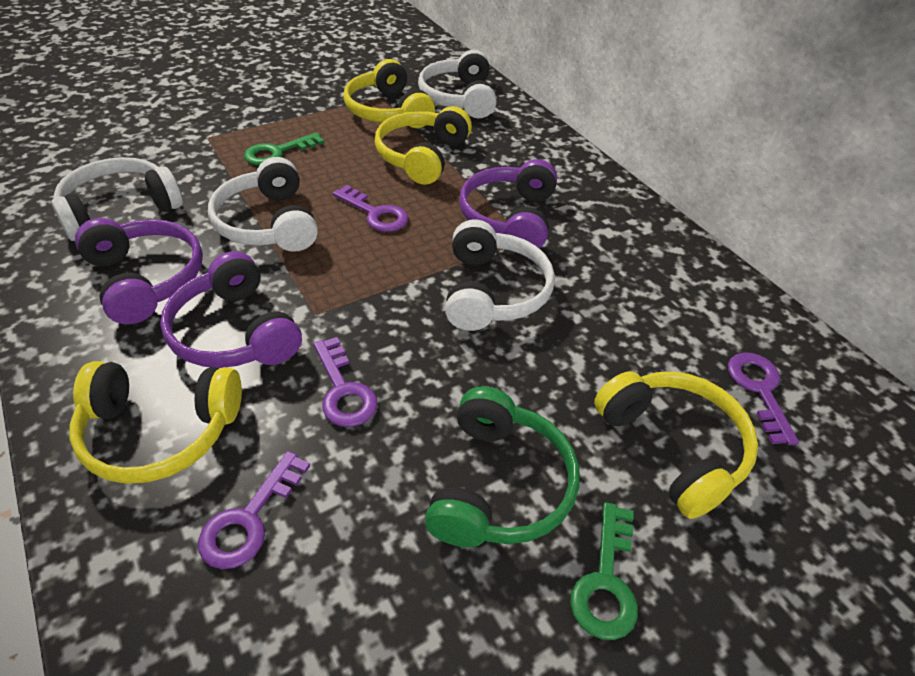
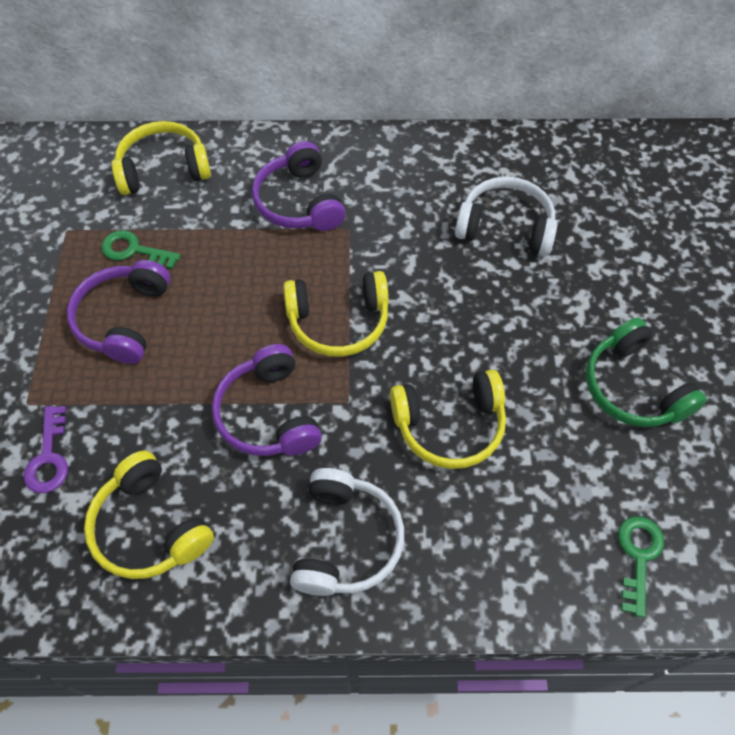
purple key: [198,451,310,569] [313,337,378,427] [333,185,408,232] [728,352,799,445] = 4 -> [24,406,68,493] = 1
white headphones: [52,157,183,241] [208,157,318,252] [418,50,497,118] [445,219,555,331] = 4 -> [290,468,404,596] [455,176,557,256] = 2

